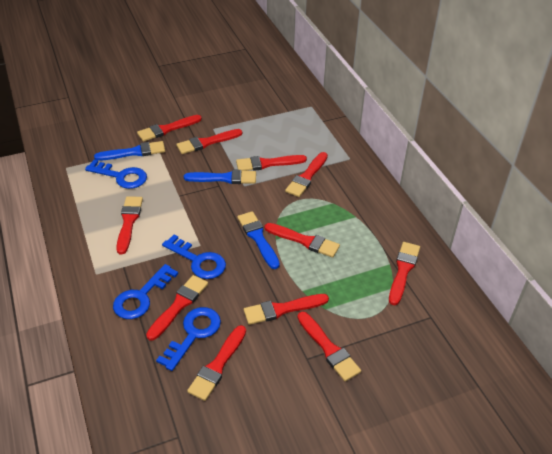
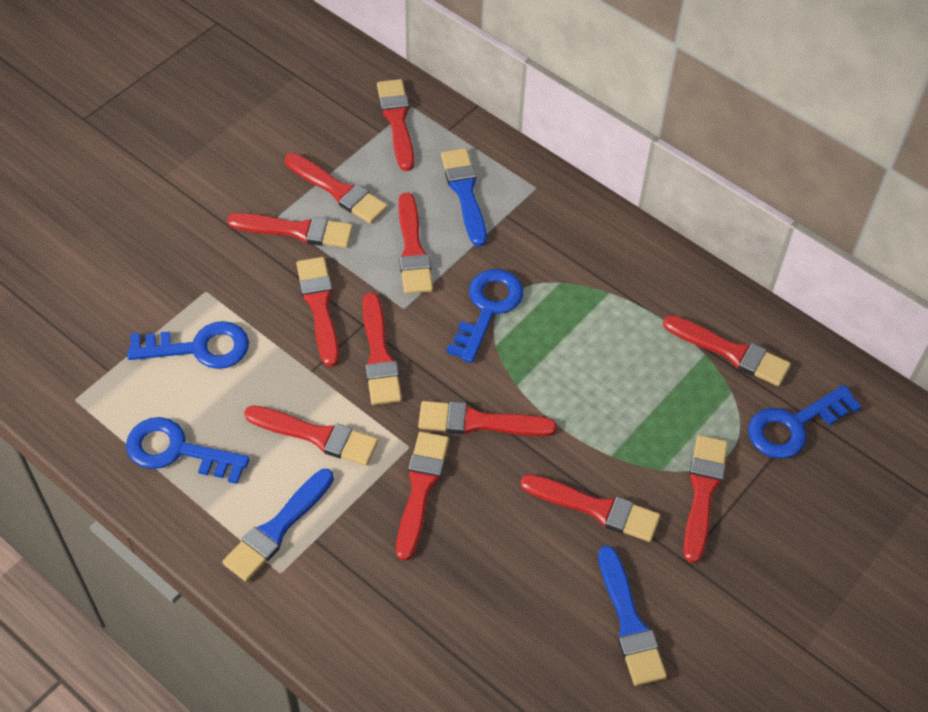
red brush: [116,196,143,254] [137,115,202,142] [146,275,208,341] [176,129,243,154] [187,325,246,401] [236,155,307,171] [244,294,329,325] [264,223,340,257] [285,152,328,197] [297,311,361,381] [389,242,420,305] = 11 -> [227,213,353,248] [244,405,378,466] [285,153,388,224] [296,257,339,367] [362,293,402,405] [377,79,414,171] [396,432,449,561] [398,193,433,294] [418,401,557,436] [520,474,660,542] [663,315,791,386] [683,435,728,563] = 12

